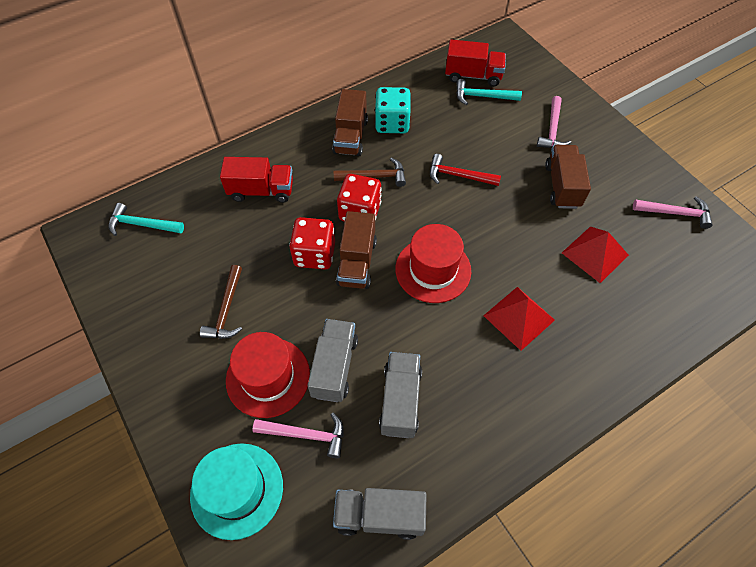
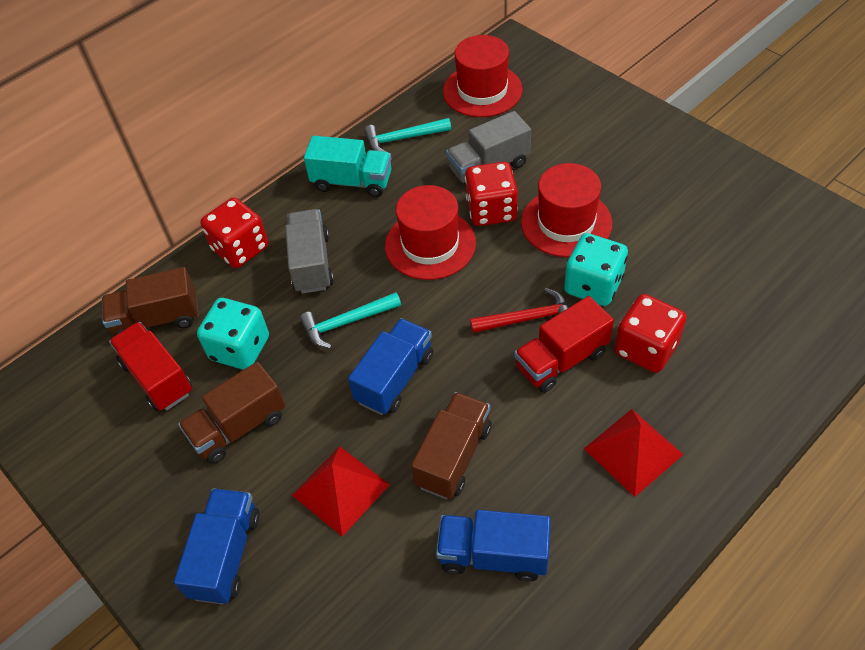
blue truck: none = 0 -> [174,488,260,604] [348,318,433,415] [436,510,551,582] = 3
brown hammer: [200,265,242,339] [334,158,406,187] = 2 -> none = 0
grey truck: [308,319,358,402] [333,488,427,540] [379,352,422,438] = 3 -> [285,209,334,294] [446,111,531,186] = 2
pink hammer: [253,413,344,458] [537,96,571,148] [633,197,713,229] = 3 -> none = 0
red dice: [289,217,335,269] [337,174,382,222] = 2 -> [200,197,268,268] [465,162,518,226] [614,294,686,373] = 3
red hat: [226,332,310,418] [395,224,471,303] = 2 -> [385,185,476,280] [443,35,522,117] [521,163,612,257] = 3
turquoise dice: [375,87,411,133] = 1 -> [197,298,269,370] [564,233,628,306] = 2
turquoise hat: [190,443,283,540] = 1 -> none = 0
turquoise truck: none = 0 -> [304,136,391,197] = 1

